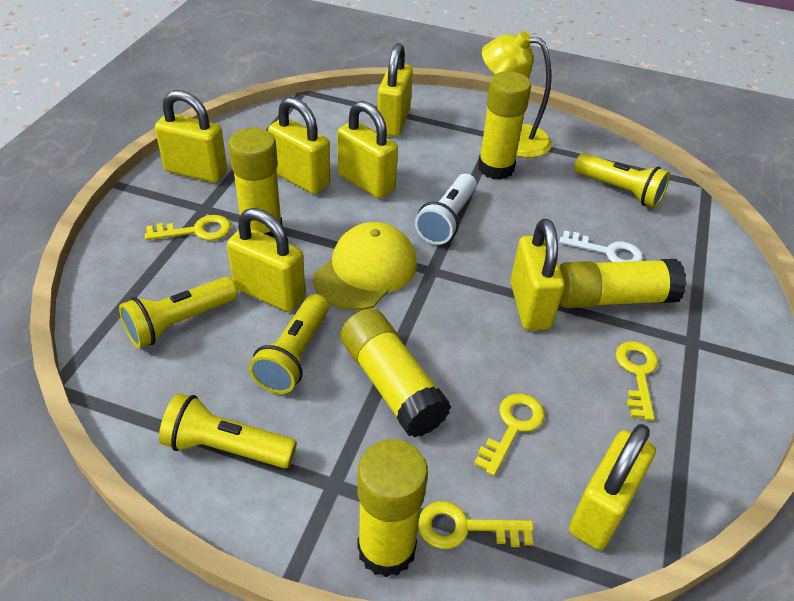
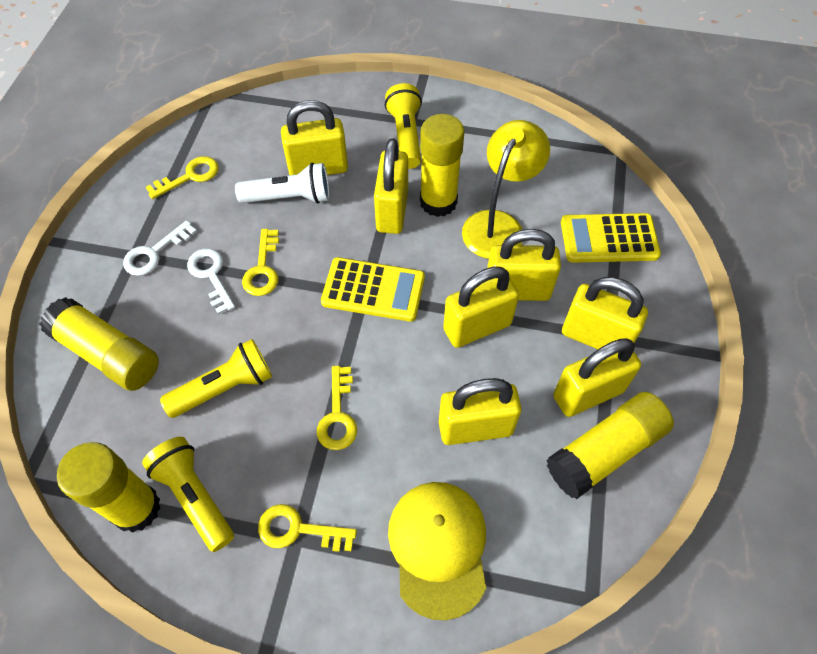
white key: [559,230,643,262] = 1 -> [123,220,197,276] [187,248,235,315] = 2
yellow calculator: none = 0 -> [321,257,425,322] [561,213,661,263] = 2
yellow flashlight: [119,277,238,348] [159,393,297,468] [249,294,329,394] [574,153,670,208] = 4 -> [142,437,234,552] [160,339,272,418] [385,83,422,169] = 3
yellow glue stick: [228,128,283,238] [341,309,451,437] [357,439,428,577] [478,71,531,180] [559,259,687,308] = 5 -> [40,297,159,391] [57,442,161,533] [420,114,465,217] [546,392,674,499] = 4

